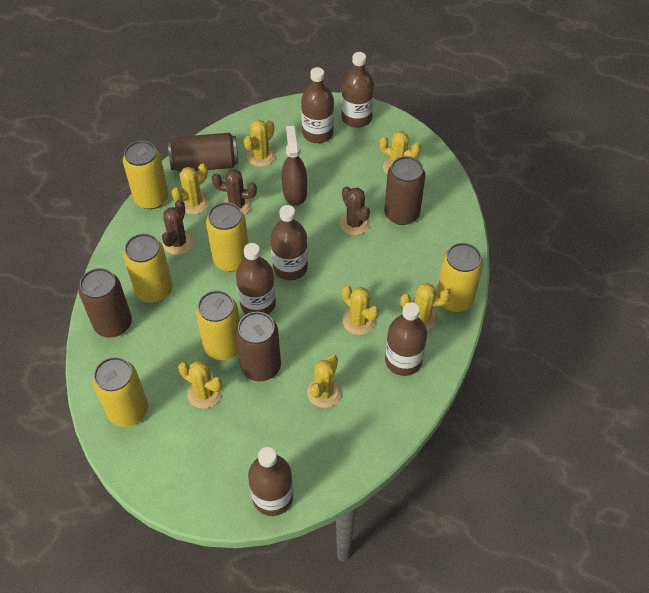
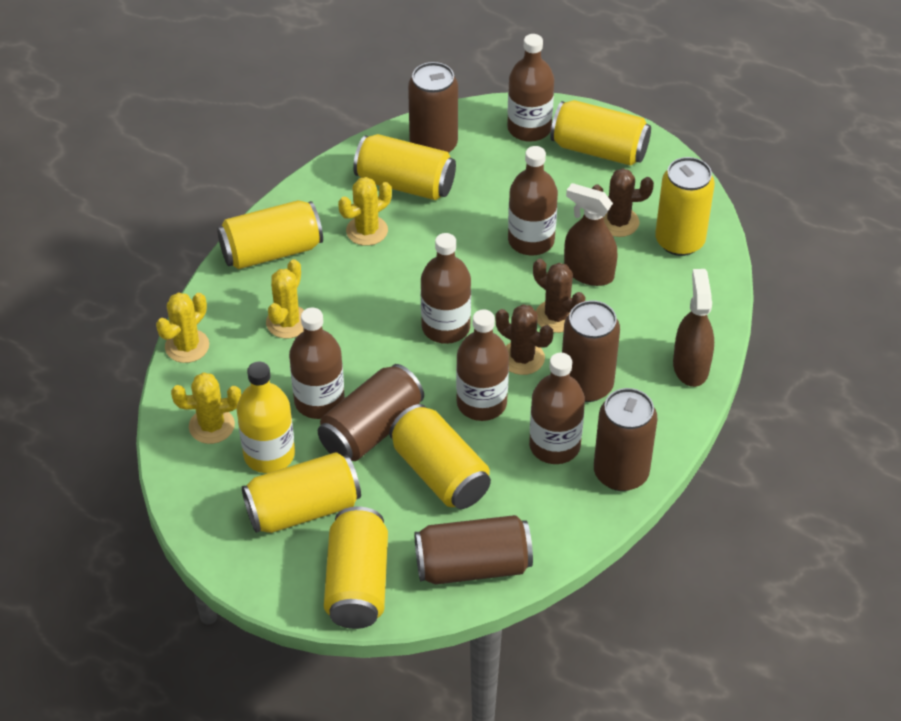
brown can: [79,268,132,338] [168,133,239,172] [235,312,281,381] [384,156,426,225] = 4 -> [318,364,424,461] [408,62,458,153] [414,515,533,585] [562,300,620,402] [594,388,657,491] = 5
brown spray bottle: [282,126,307,206] = 1 -> [564,183,618,286] [673,269,714,387] = 2
yellow bottle: none = 0 -> [237,362,295,473] = 1
yellow cactus: [171,163,209,215] [178,361,222,409] [244,119,275,167] [307,354,341,408] [342,286,379,335] [379,131,421,174] [400,283,451,330] = 7 -> [156,292,209,363] [171,372,241,444] [266,259,304,339] [338,177,392,246] = 4
yellow can: [93,357,148,427] [123,141,169,209] [123,233,173,303] [196,290,240,360] [206,202,248,271] [436,243,483,312] = 6 -> [217,200,323,269] [242,452,361,533] [324,507,388,629] [353,134,456,200] [389,404,491,509] [550,100,651,166] [655,157,715,256] = 7

